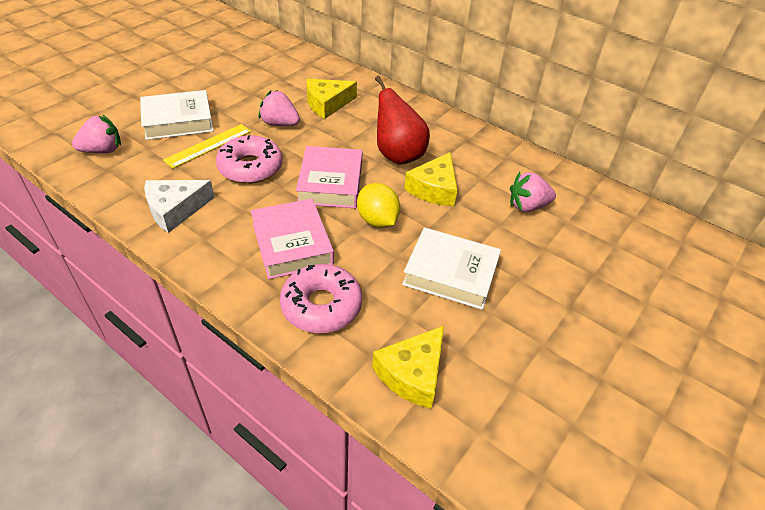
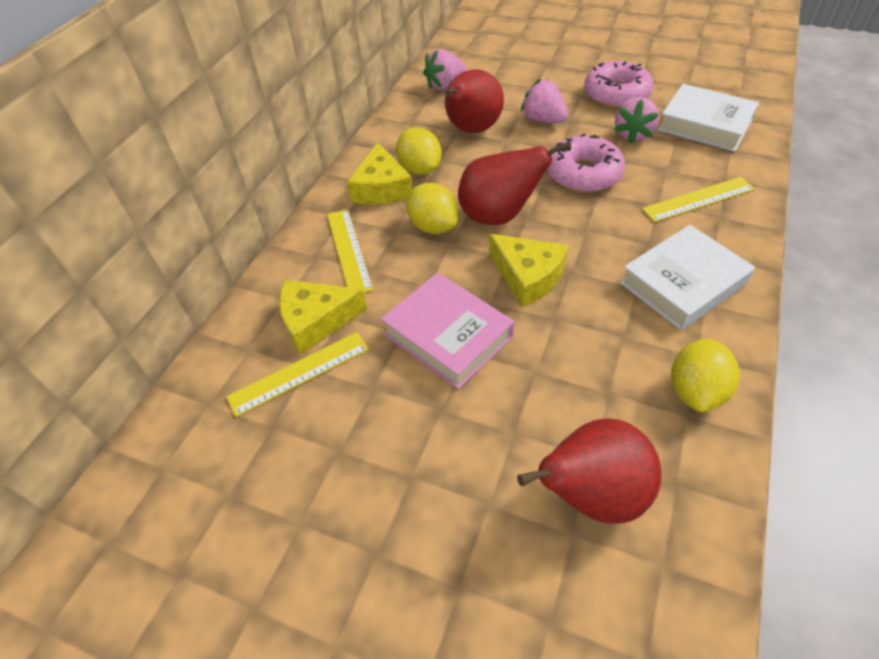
pink book: [251,199,334,279] [296,146,363,208] = 2 -> [381,272,514,389] = 1
red pear: [375,76,430,165] = 1 -> [445,69,504,133] [458,141,571,225] [517,419,662,524] = 3
white cheese: [144,180,215,233] = 1 -> none = 0
yellow lemon: [357,183,400,228] = 1 -> [396,127,442,175] [406,183,459,234] [671,339,740,412] = 3
yellow ruler: [163,124,251,169] = 1 -> [226,332,369,417] [327,209,373,293] [642,177,755,222] = 3

